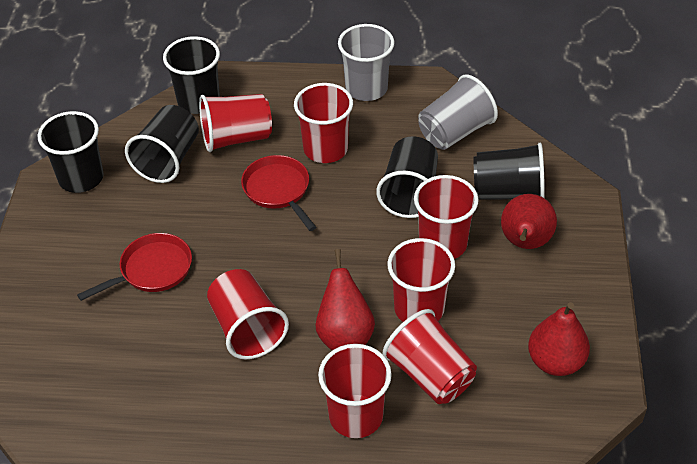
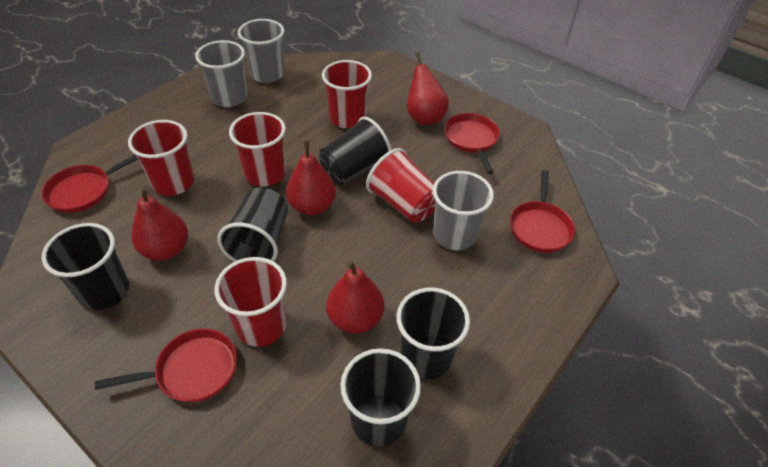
grey cup: [338,24,394,101] [418,74,498,150] = 2 -> [195,40,247,107] [238,19,284,83] [433,171,494,250] = 3
red cup: [199,94,272,152] [207,269,289,359] [294,83,353,163] [318,344,392,438] [382,309,477,404] [387,238,455,322] [414,175,479,259] = 7 -> [128,120,194,196] [215,257,287,347] [229,112,286,186] [322,60,372,128] [366,148,435,223] = 5
red pan: [77,233,192,301] [241,155,316,231] = 2 -> [41,155,138,213] [95,329,237,403] [444,113,500,174] [510,170,575,253] = 4
red pear: [316,249,375,350] [501,194,557,249] [528,302,590,376] = 3 -> [131,186,188,261] [286,140,336,215] [326,260,384,334] [407,52,449,125] = 4

